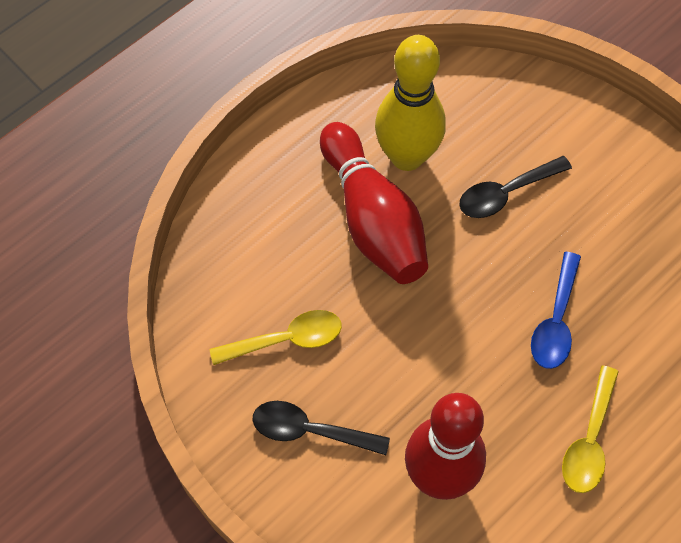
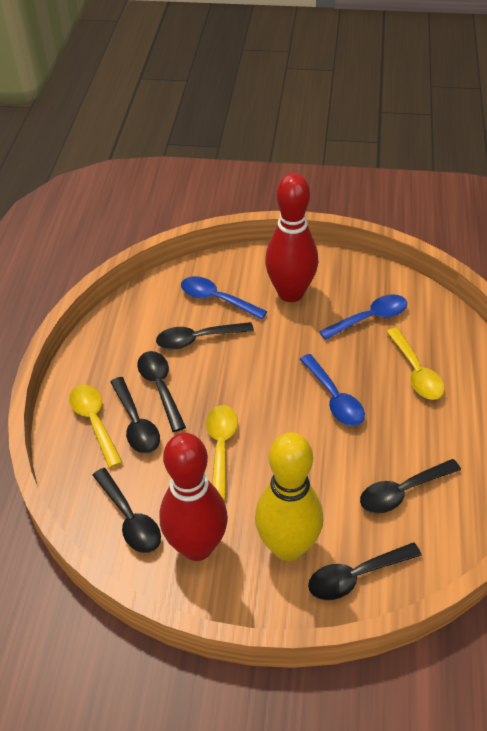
black spoon: [253,401,390,455] [459,156,572,218] = 2 -> [93,468,161,553] [110,377,160,454] [137,351,186,432] [156,322,254,350] [308,542,422,600] [360,459,461,513] = 6
blue spoon: [531,252,581,369] = 1 -> [181,276,267,320] [300,354,365,426] [319,294,407,340] = 3
yellow spoon: [210,310,342,365] [562,365,619,493] = 2 -> [69,384,123,468] [206,405,238,500] [386,328,445,400] = 3

